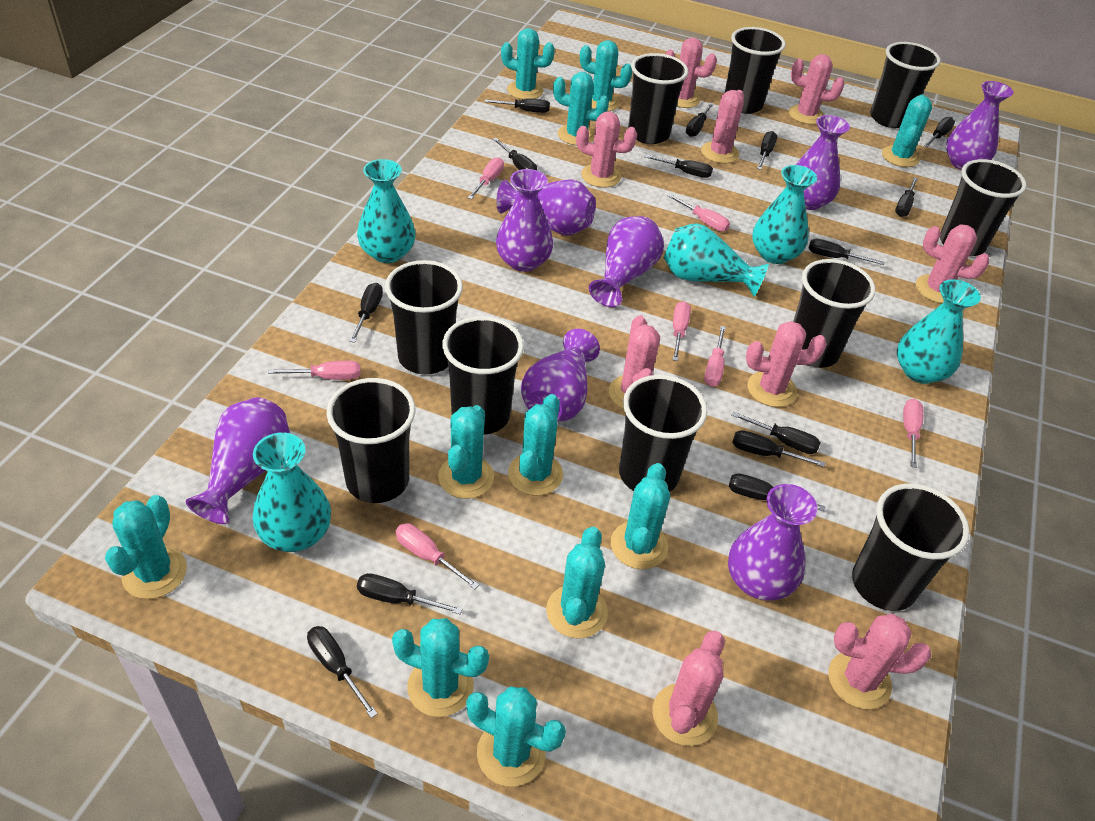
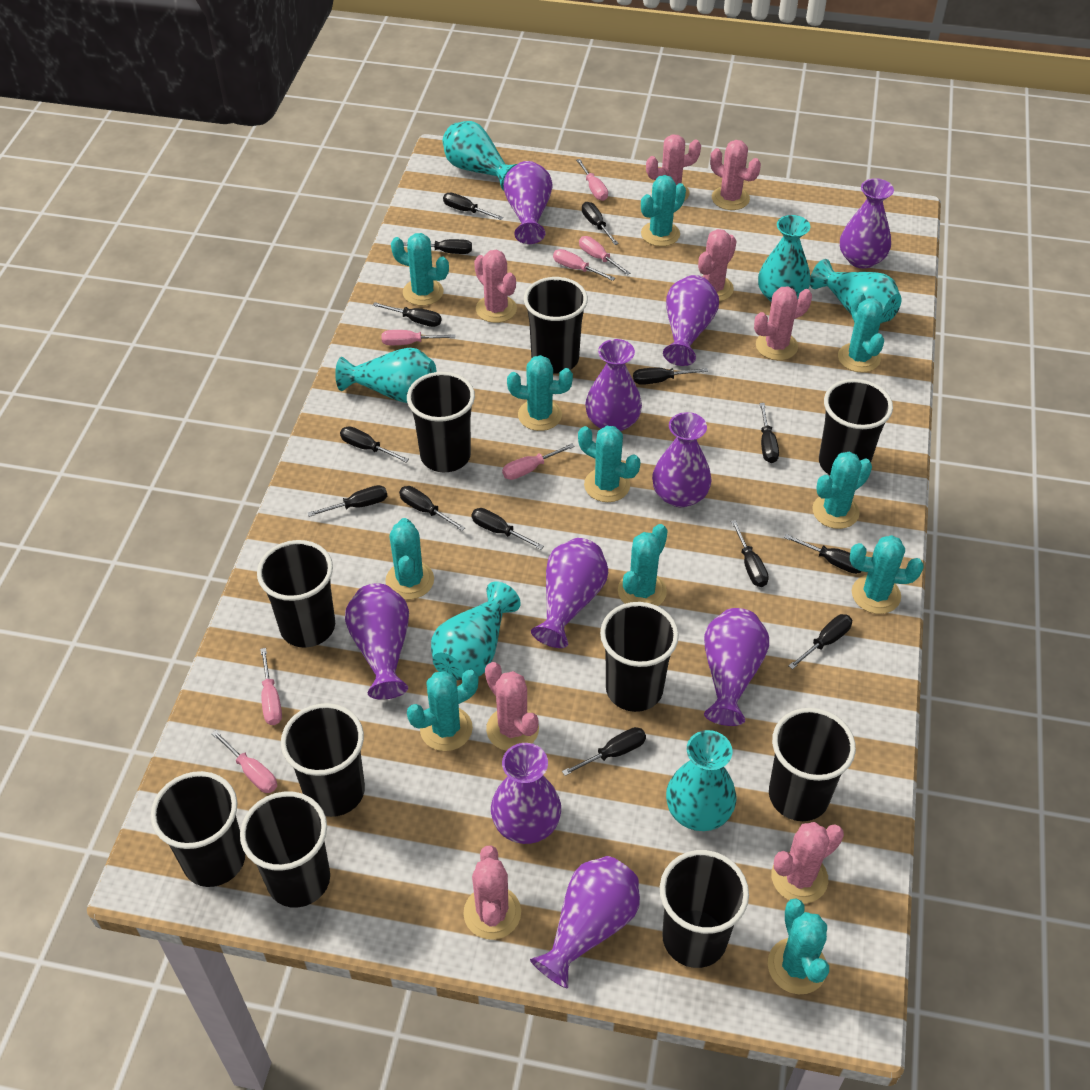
pink cactus: [576,112,637,188] [609,316,660,409] [652,631,725,746] [665,37,717,108] [701,90,744,164] [746,321,827,407] [789,54,845,125] [828,614,931,709] [916,224,989,303] = 9 -> [463,845,521,940] [474,250,517,323] [485,662,539,751] [646,134,701,201] [698,229,736,301] [710,140,761,210] [754,286,812,360] [771,822,844,903] = 8
purple vase: [186,397,290,524] [496,169,553,272] [496,179,596,235] [521,329,600,422] [589,216,664,307] [728,484,817,600] [796,115,850,210] [946,81,1013,170] = 8 -> [345,583,409,700] [491,743,561,844] [504,161,552,244] [530,856,640,988] [531,538,608,648] [585,339,642,432] [652,412,712,507] [663,275,719,366] [704,608,769,726] [840,178,894,269] = 10
turquoise vase: [252,433,331,552] [357,159,416,263] [664,223,769,296] [752,165,817,264] [897,279,981,384] = 5 -> [335,347,437,403] [431,581,521,681] [442,121,517,190] [666,730,736,831] [758,215,811,302] [810,259,902,323] = 6

